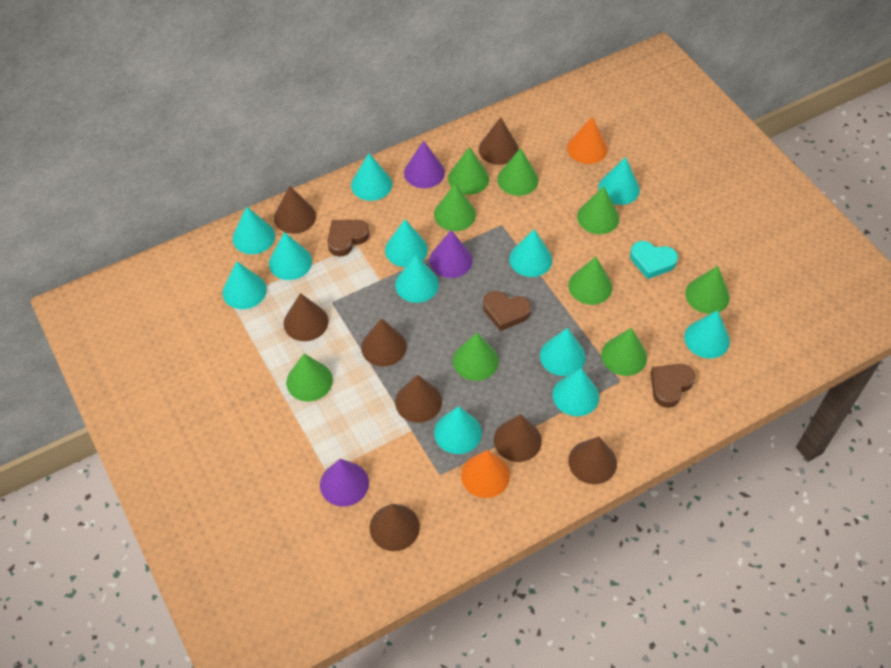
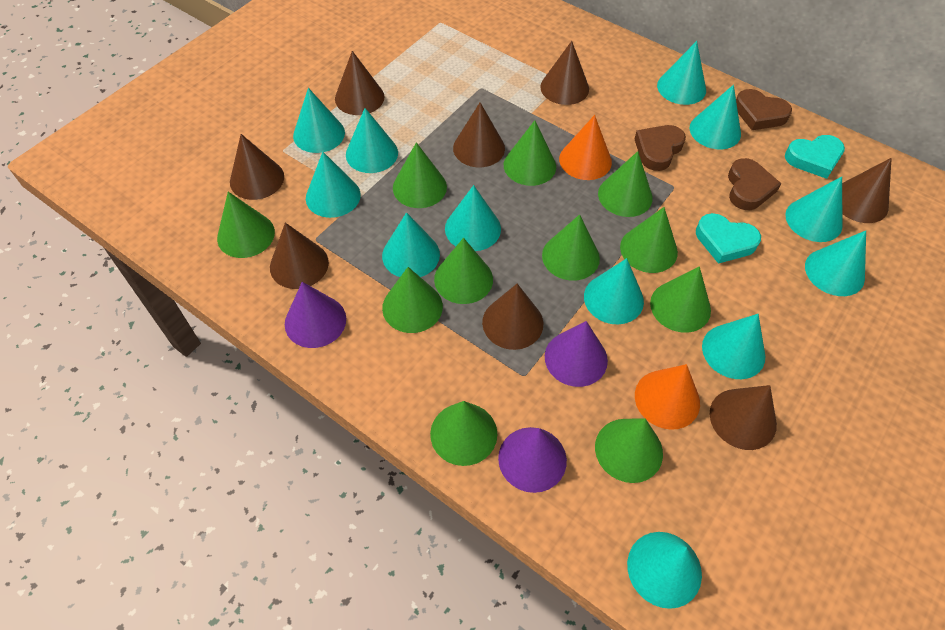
green cone: [286,354,333,402] [434,183,476,231] [448,147,489,195] [453,333,499,381] [497,148,538,196] [568,257,612,305] [577,187,619,234] [601,328,647,376] [685,266,730,314] = 9 -> [217,192,275,258] [382,267,443,333] [393,142,447,208] [430,401,497,466] [434,238,493,304] [504,120,556,186] [542,214,600,281] [595,418,663,483] [598,151,653,217] [620,207,678,273] [650,266,711,333] = 11
turquoise heart: [630,241,678,279] = 1 -> [696,213,761,264] [785,135,845,179] = 2

